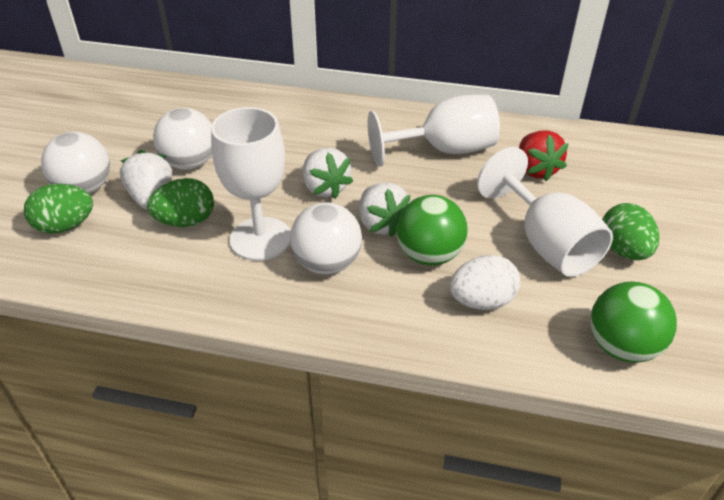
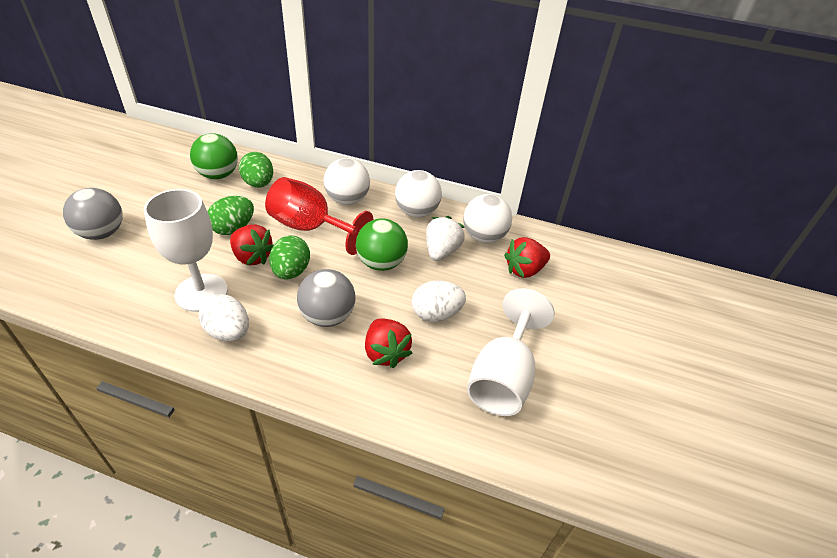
grey ball: none = 0 -> [63,188,123,240] [297,269,355,327] = 2
red goblet: none = 0 -> [265,177,373,255] = 1
red strawberry: [519,131,569,181] = 1 -> [230,225,274,266] [365,318,413,368] [504,237,550,278] = 3
white egg: [450,255,520,310] = 1 -> [199,294,249,341] [412,280,466,322] = 2
white goblet: [211,107,291,261] [368,95,500,167] [477,147,613,277] = 3 -> [144,189,228,312] [467,289,554,416] = 2
white strawberry: [120,150,172,209] [303,148,353,199] [359,183,410,237] = 3 -> [426,216,465,261] = 1

